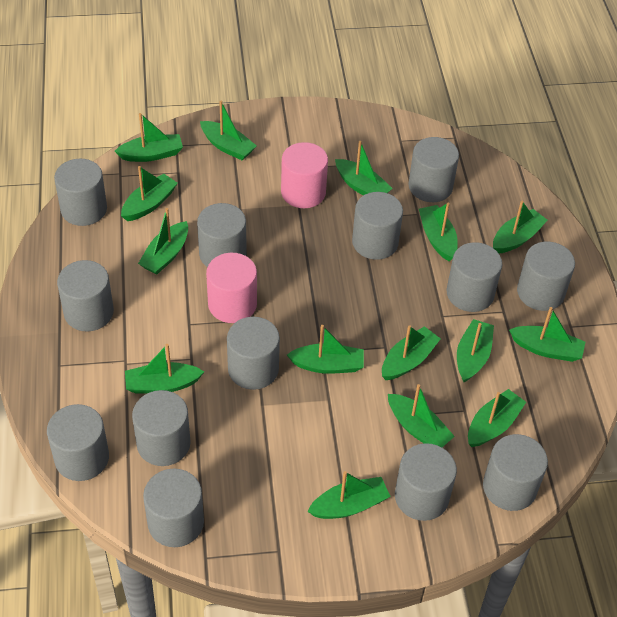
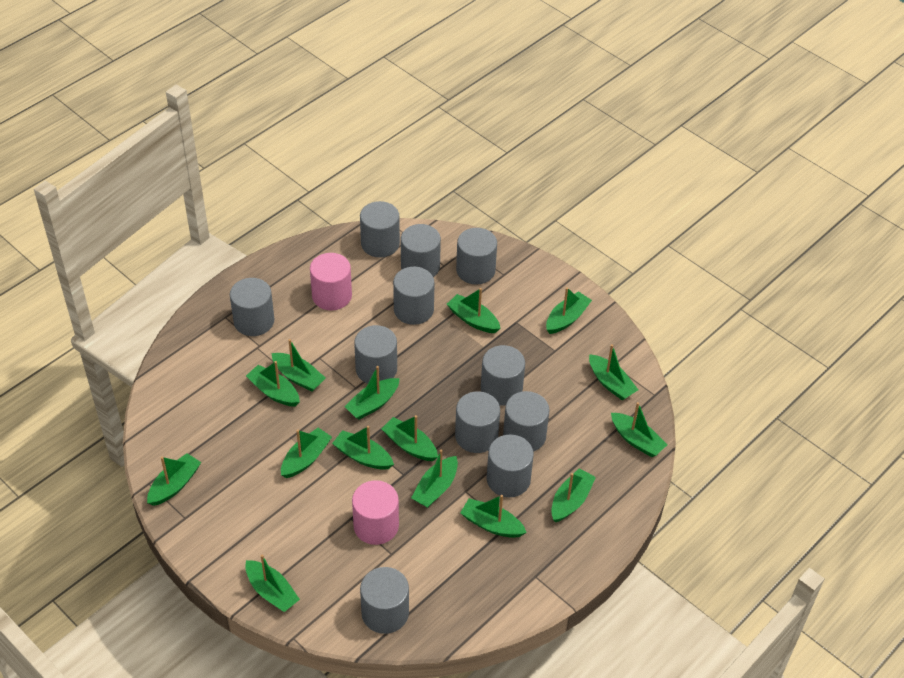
grey cylinder: [47,404,109,481] [54,159,107,226] [57,260,114,332] [132,390,191,466] [143,468,204,547] [197,203,247,267] [227,317,280,390] [352,192,403,260] [395,443,457,521] [409,137,459,202] [447,242,502,312] [483,434,548,511] [517,242,575,311] = 13 -> [230,278,274,336] [354,325,397,384] [360,201,400,258] [360,567,409,634] [393,267,434,325] [401,224,441,277] [455,392,500,453] [456,228,497,285] [481,345,525,406] [487,435,534,497] [503,391,550,452] = 11

